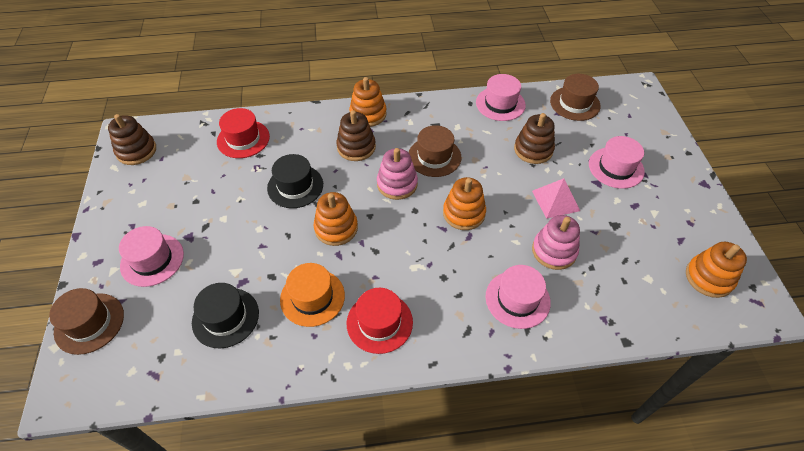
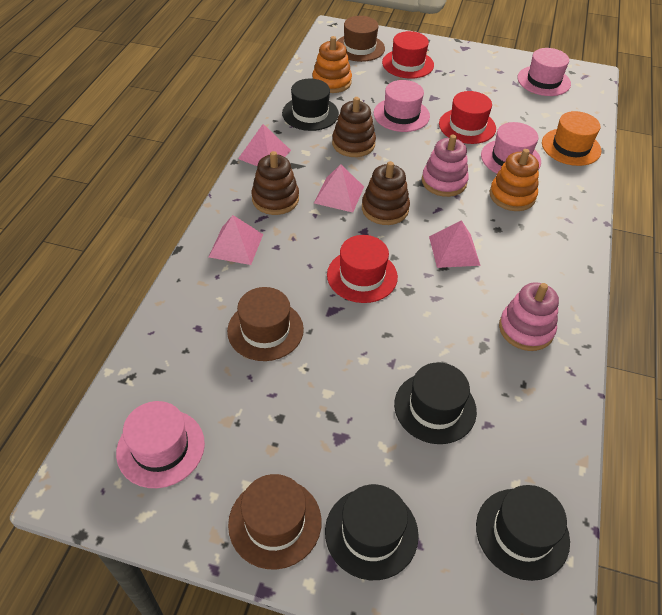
black hat: [192,283,259,349] [267,154,323,208] = 2 -> [282,78,339,131] [325,484,419,580] [394,362,477,444] [476,485,570,581] = 4
orange stacking toy: [314,192,358,246] [349,77,387,127] [443,177,486,230] [686,242,747,298] = 4 -> [312,36,352,93] [490,149,539,211] = 2
pink pyramid: [532,178,580,219] = 1 -> [209,215,263,265] [238,124,291,166] [314,164,364,213] [429,220,481,268] = 4
red hat: [217,108,270,158] [347,288,413,354] = 2 -> [327,235,398,303] [382,31,434,79] [439,91,496,144] = 3

